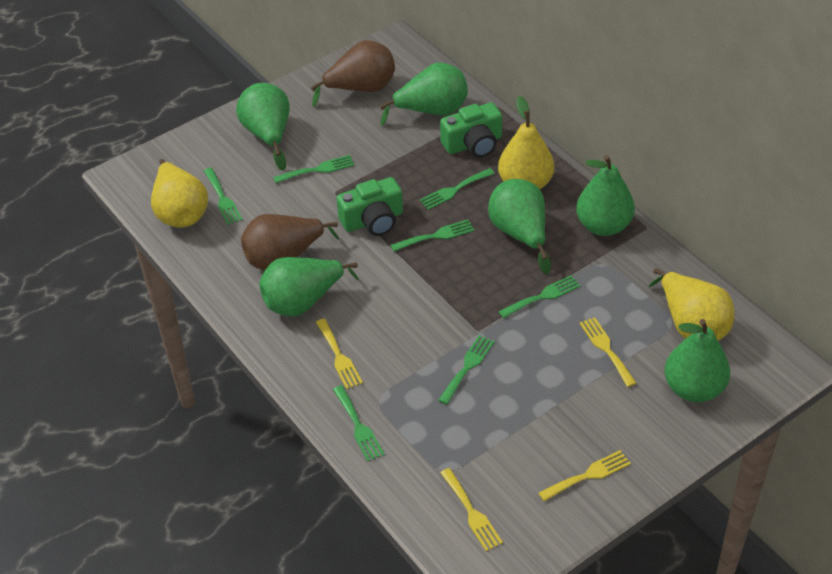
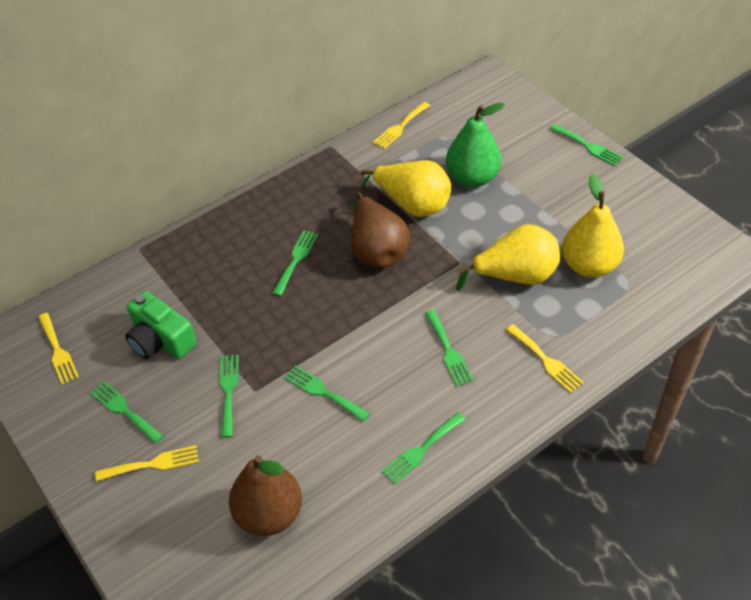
green camera: [337,177,403,236] [440,102,502,158] = 2 -> [125,291,197,359] = 1
green pear: [236,83,290,171] [259,257,359,316] [379,62,468,126] [488,179,551,274] [576,155,635,236] [664,319,730,402] = 6 -> [446,102,505,187] = 1

